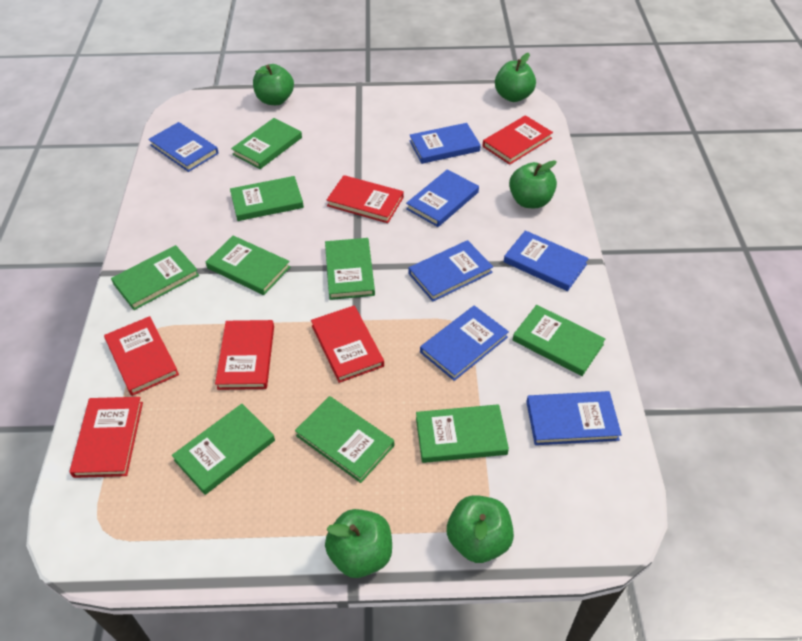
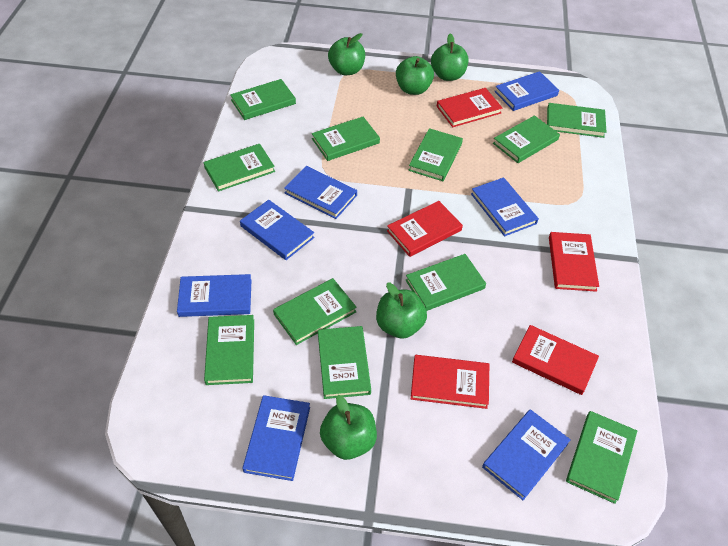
green book: [111,245,199,310] [172,404,275,495] [206,235,290,295] [230,176,304,221] [231,118,302,169] [295,396,394,483] [325,238,375,300] [416,404,509,463] [513,305,606,376] = 9 -> [203,144,275,192] [204,315,254,385] [230,79,296,120] [273,278,357,345] [312,117,380,161] [318,326,371,399] [406,254,486,311] [408,128,463,181] [493,115,560,163] [547,103,606,138] [566,411,637,504] = 11
red book: [69,397,143,478] [104,316,179,396] [215,320,274,390] [311,306,384,383] [327,175,404,223] [482,115,553,165] = 6 -> [387,201,463,257] [411,355,489,409] [437,88,502,127] [512,325,599,395] [549,232,599,292] = 5

